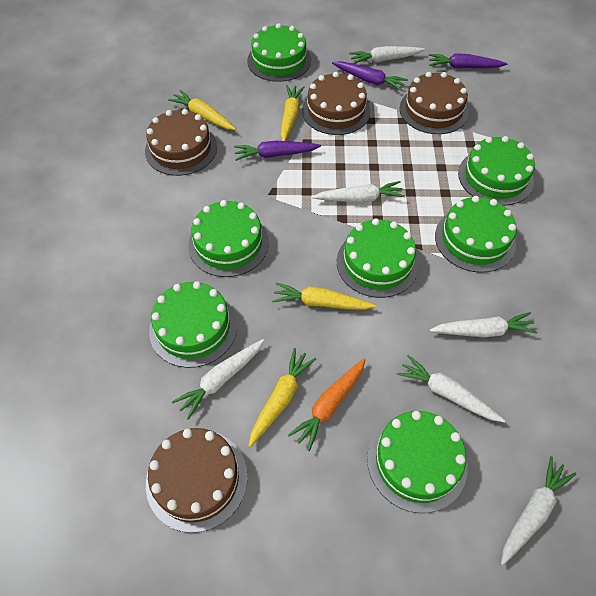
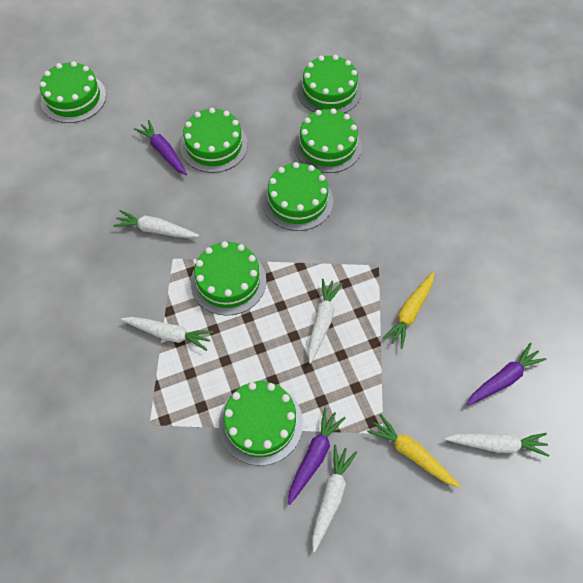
brown cake: [145,109,217,176] [146,428,248,533] [302,72,370,135] [400,72,469,134] = 4 -> none = 0
orange carrot: [288,358,366,451] = 1 -> none = 0
white carrot: [172,339,265,420] [312,181,405,203] [349,46,425,64] [397,355,506,422] [430,312,538,337] [501,456,576,565] = 6 -> [113,210,199,238] [121,317,213,351] [308,279,343,364] [312,445,357,553] [444,433,549,457] = 5
yellow carrot: [168,90,236,130] [249,348,316,447] [272,282,376,310] [281,85,305,141] = 4 -> [367,414,460,488] [383,272,434,349] = 2

